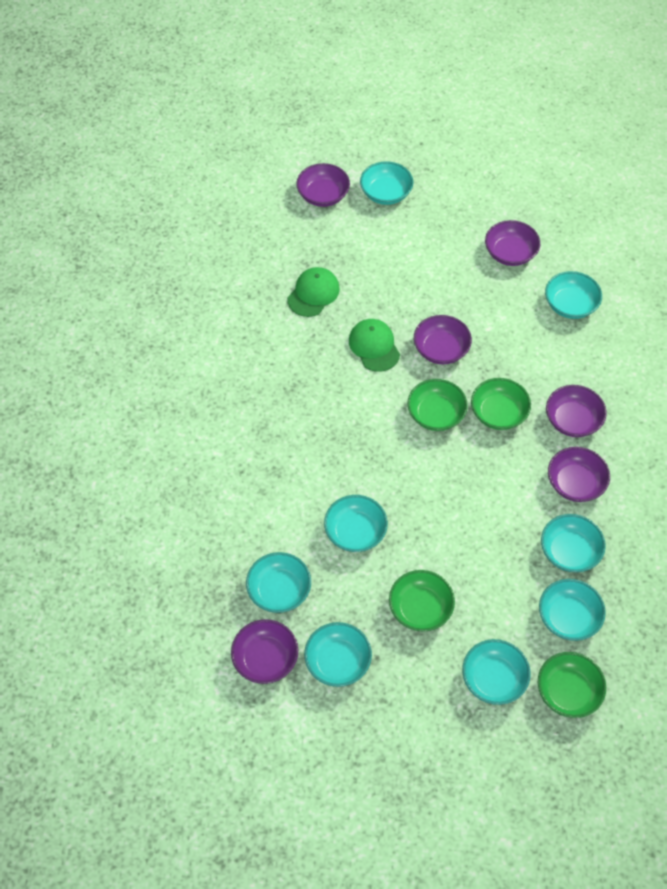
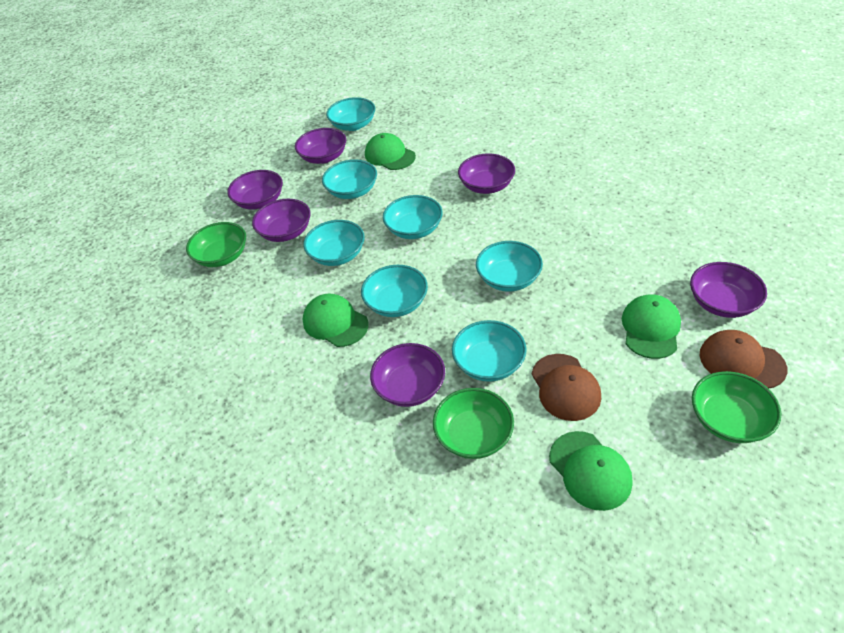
brown cap: none = 0 -> [531,354,601,421] [699,330,788,389] = 2
green bowl: [389,570,455,631] [407,379,468,431] [471,378,531,430] [538,652,606,718] = 4 -> [186,222,246,267] [433,388,514,459] [692,371,781,443] = 3
green cap: [287,267,340,317] [349,319,400,372] = 2 -> [303,294,369,347] [365,133,416,170] [549,431,633,511] [622,294,681,359] = 4
turquoise bowl: [246,552,311,613] [304,622,372,687] [324,495,388,552] [360,161,413,205] [462,639,531,705] [539,579,606,641] [541,514,606,572] [545,271,602,319] = 8 -> [303,220,365,266] [322,160,377,199] [326,97,375,131] [361,265,428,317] [383,195,443,239] [452,320,527,382] [476,241,543,292] = 7

